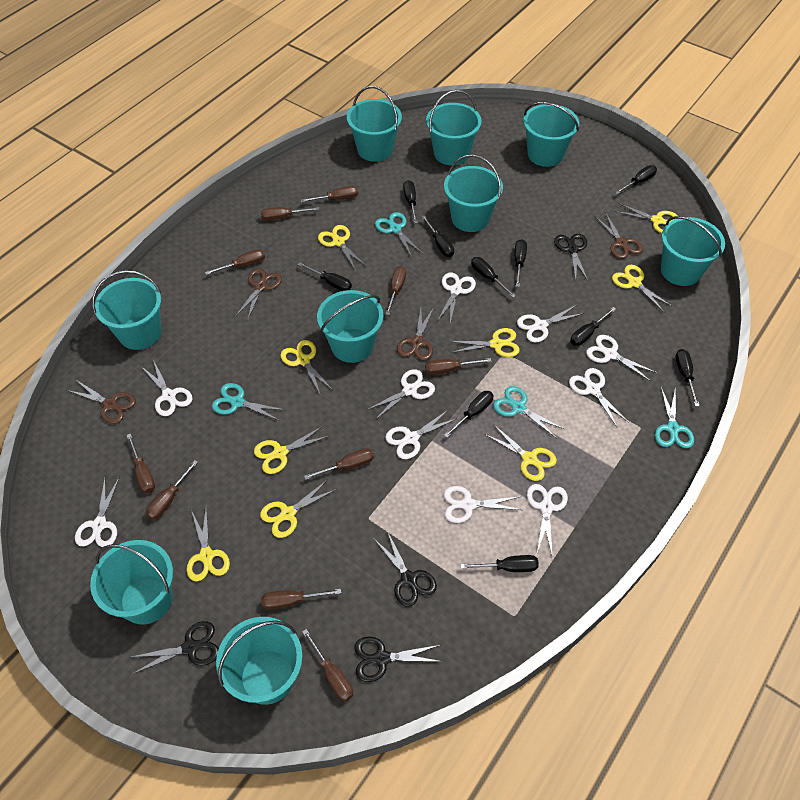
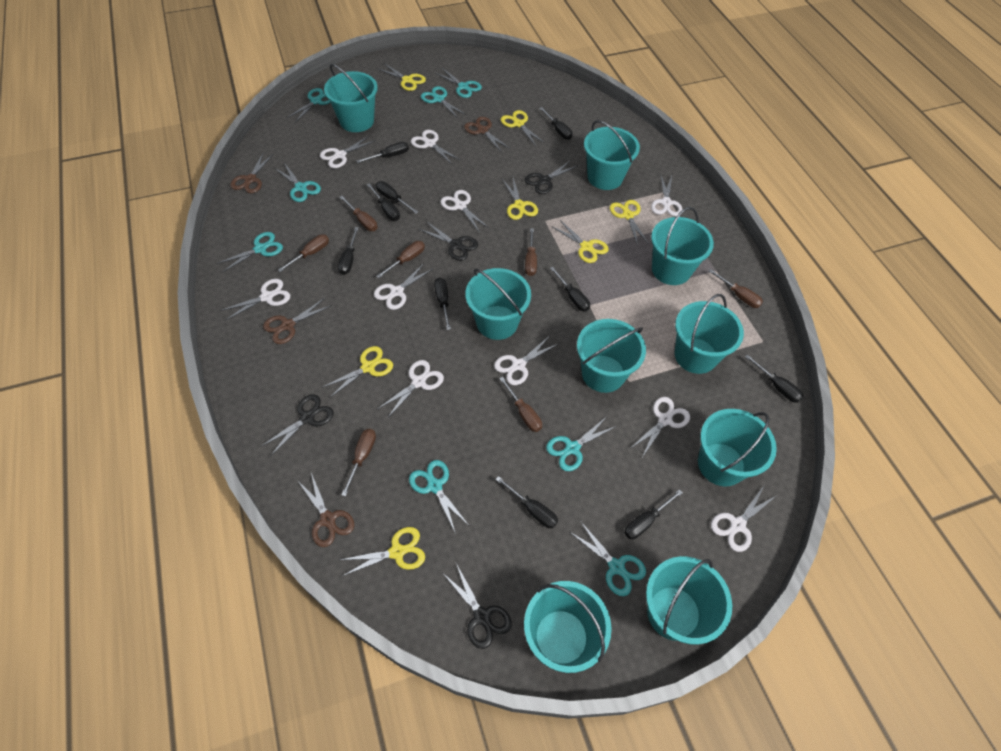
brown screwdriver: [126,434,155,493] [146,460,198,520] [205,249,265,275] [261,207,320,221] [261,589,341,610] [301,186,358,202] [302,629,353,701] [304,448,374,480] [385,266,406,315] [425,358,492,375] = 10 -> [278,235,329,272] [339,196,377,231] [341,429,376,497] [376,241,425,278] [499,377,542,432] [525,228,537,276] [709,269,763,308] = 7
turquoise scissors: [212,383,285,421] [375,212,423,257] [493,386,564,438] [655,387,694,448] = 4 -> [216,232,283,272] [275,163,321,202] [287,88,331,123] [409,460,468,534] [421,86,466,118] [435,68,482,98] [546,417,617,471] [570,521,646,596] = 8
yellow scissors: [187,508,230,581] [254,426,329,474] [260,479,337,538] [281,340,333,396] [318,225,367,271] [449,328,520,357] [484,424,557,481] [612,265,673,312] [614,203,678,233] = 9 -> [322,346,393,398] [340,527,425,576] [378,63,426,91] [501,110,545,146] [502,178,538,220] [551,220,609,263] [610,200,649,246] = 7

